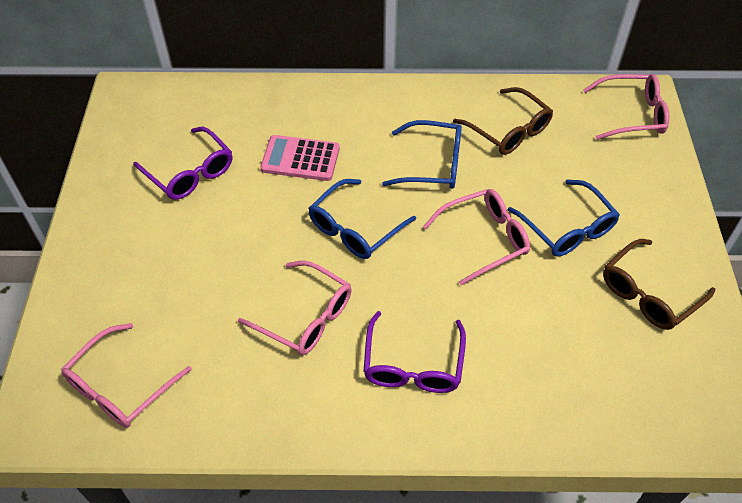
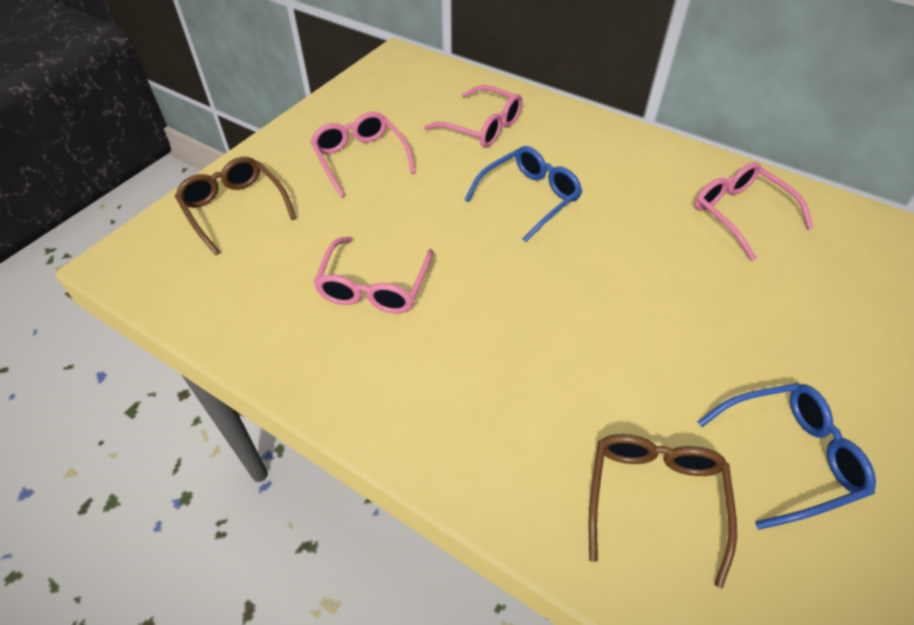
blue glasses: [308,179,416,259] [382,120,462,189] [508,179,620,257] = 3 -> [465,146,582,243] [698,383,876,530] = 2
pink calculator: [260,135,340,181] = 1 -> none = 0
purple glasses: [133,127,232,200] [363,311,466,393] = 2 -> none = 0

